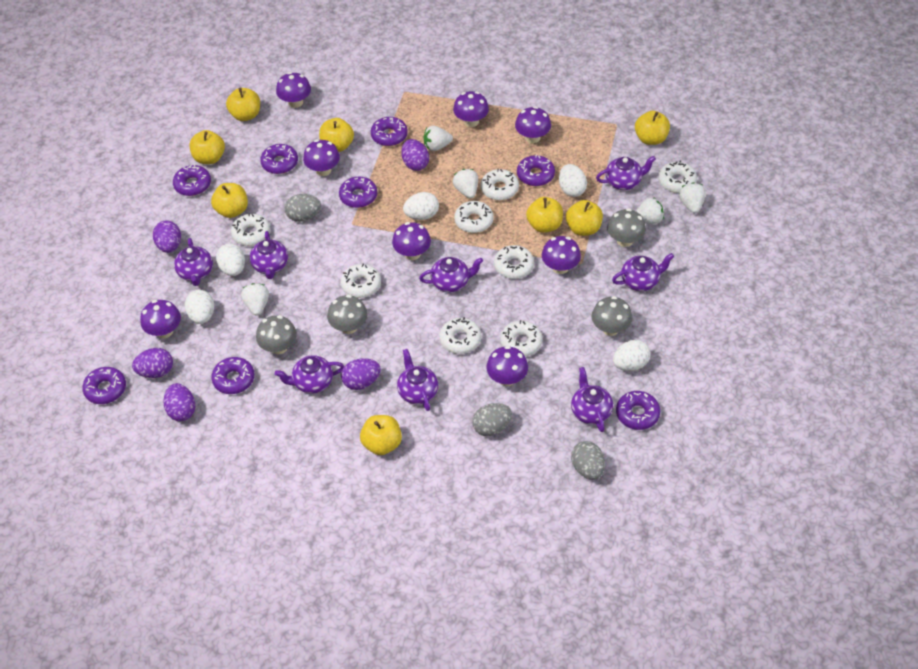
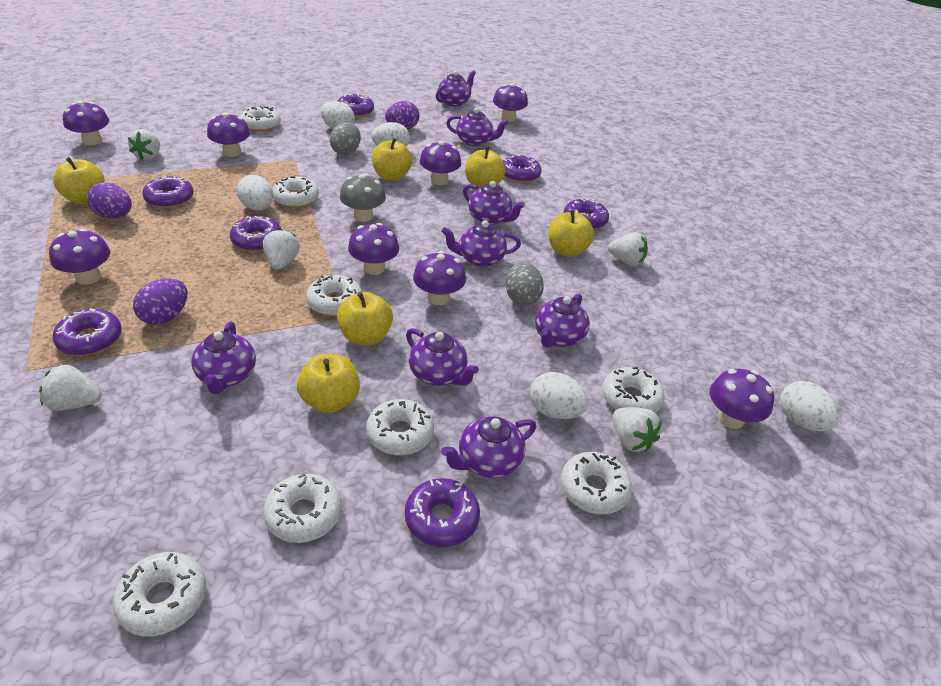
grey egg: [284,194,321,222] [472,403,512,436] [571,441,605,480] = 3 -> [330,122,361,155] [506,262,544,306] = 2
grey mushroom: [256,315,297,354] [327,295,368,334] [592,296,632,336] [607,208,646,247] = 4 -> [340,174,386,222] = 1
purple donut: [82,367,126,404] [173,164,211,196] [211,357,255,394] [260,144,298,174] [339,176,377,208] [371,117,408,146] [517,155,555,186] [616,391,660,430] = 8 -> [52,308,122,356] [143,176,194,208] [230,216,281,252] [338,93,374,117] [405,478,480,547] [503,154,542,183] [564,198,609,230] = 7
purple egg: [132,348,173,378] [153,220,181,253] [164,383,195,421] [341,358,381,390] [401,139,429,171] = 5 -> [87,183,132,219] [133,279,188,325] [385,101,419,129] = 3
yellow apple: [189,130,225,164] [211,183,248,218] [226,88,260,121] [319,118,354,152] [360,415,402,455] [526,197,563,233] [566,200,603,236] [635,111,670,145] = 8 -> [53,157,105,204] [297,354,360,413] [337,292,393,345] [372,138,412,181] [465,147,505,189] [549,210,594,257] = 6

